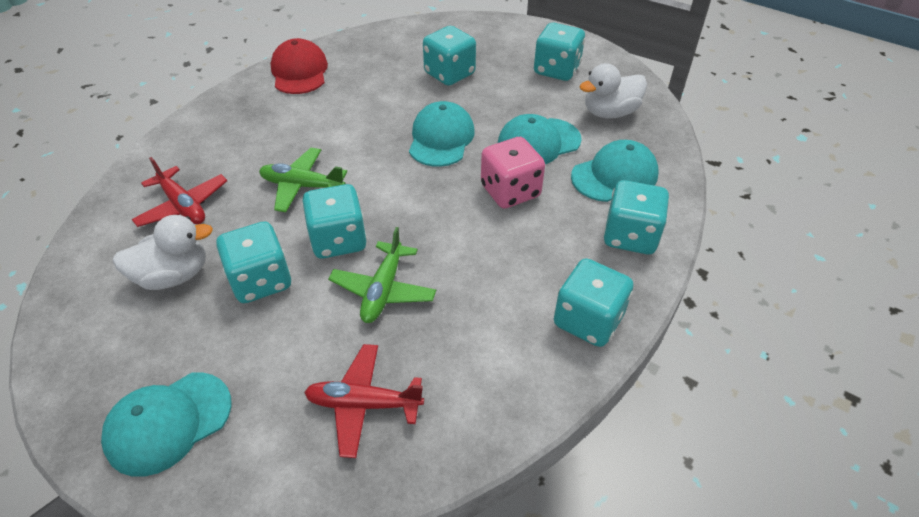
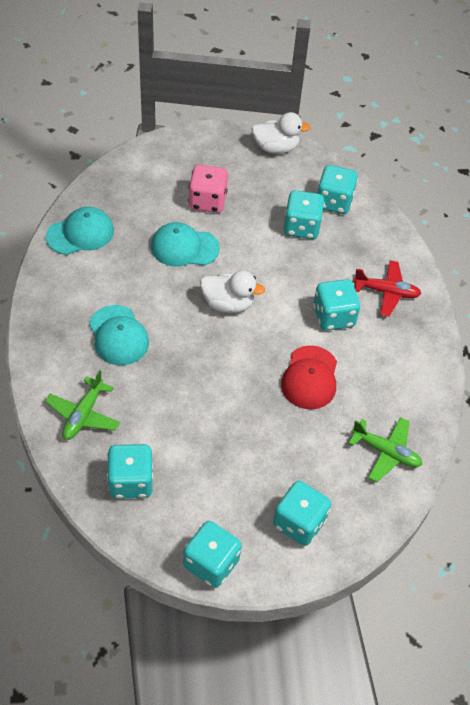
red plane: [131,157,227,227] [304,344,424,458] = 2 -> [353,260,421,317] = 1
turquoise cap: [101,372,231,477] [409,101,475,167] [498,114,582,164] [571,140,659,202] = 4 -> [46,207,114,255] [89,305,149,365] [151,222,220,266] = 3

